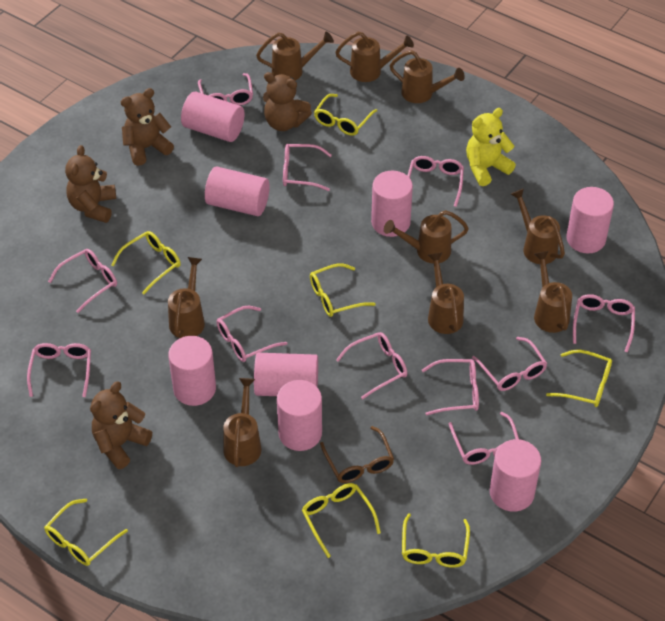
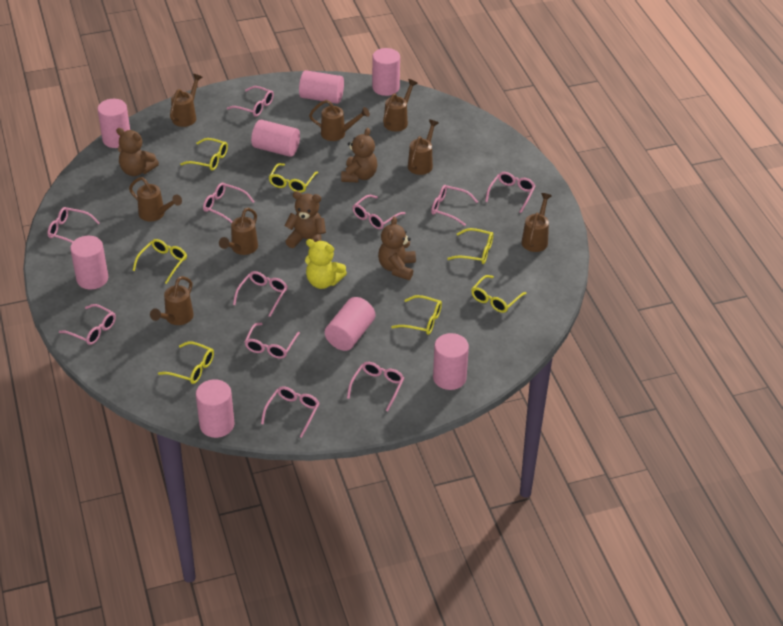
brown glasses: [320,426,394,483] = 1 -> none = 0
brown watering can: [168,257,205,338] [223,378,261,467] [256,32,334,81] [335,32,414,82] [384,210,469,264] [390,50,465,103] [428,252,464,334] [511,188,565,264] [534,251,572,333] = 9 -> [129,177,182,221] [150,276,194,325] [170,74,203,127] [219,208,258,255] [309,100,370,141] [383,79,418,131] [408,120,439,175] [522,193,552,252] = 8

